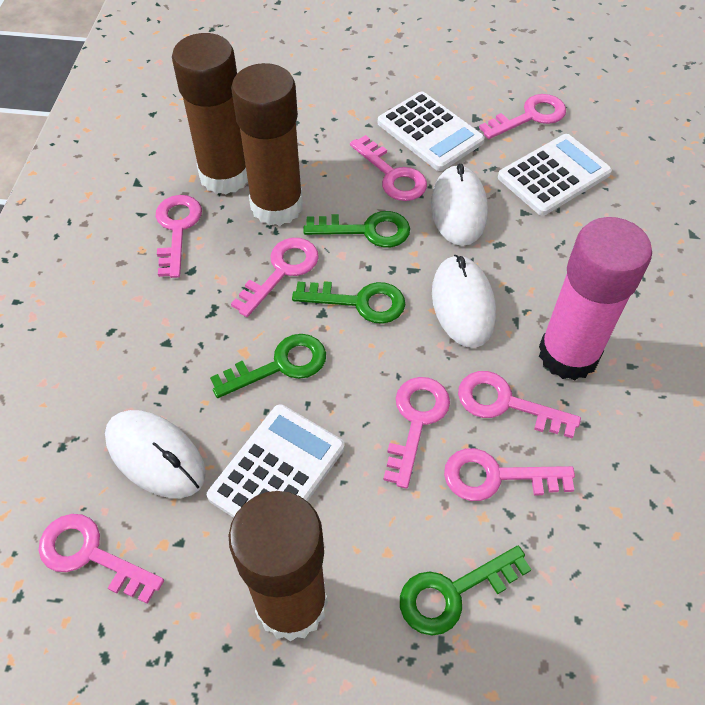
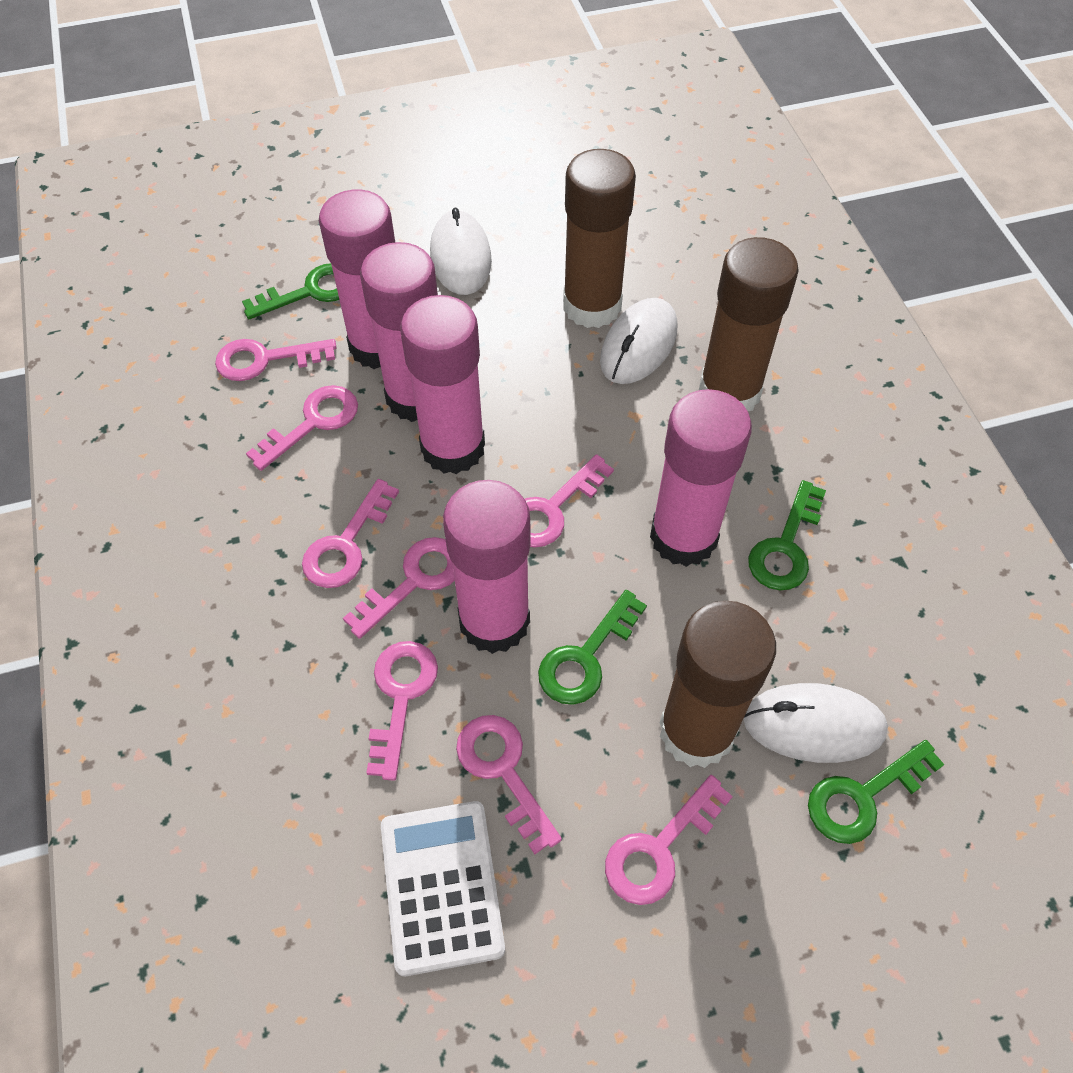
pink glue stick: [539,217,652,381] = 1 -> [319,190,395,369] [360,242,438,422] [400,295,485,474] [443,480,531,654] [650,389,752,567] = 5
white calculator: [207,404,345,518] [378,92,485,171] [498,134,612,216] = 3 -> [381,801,505,976] = 1

